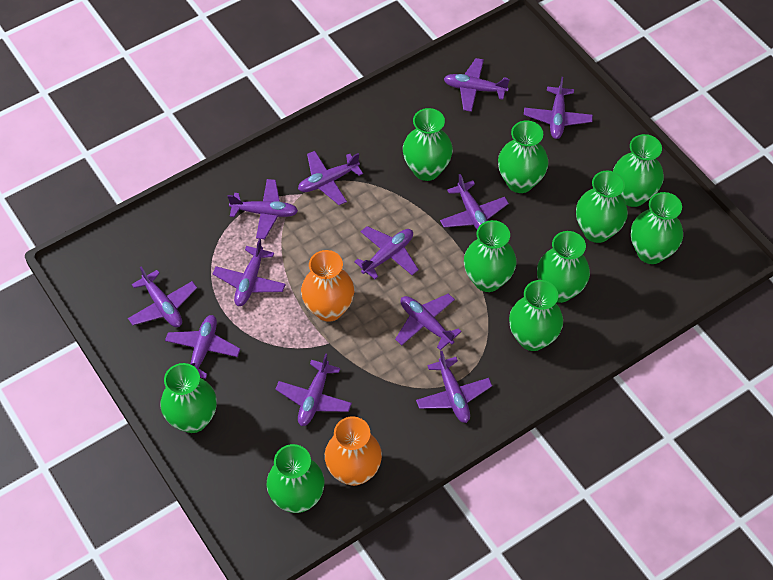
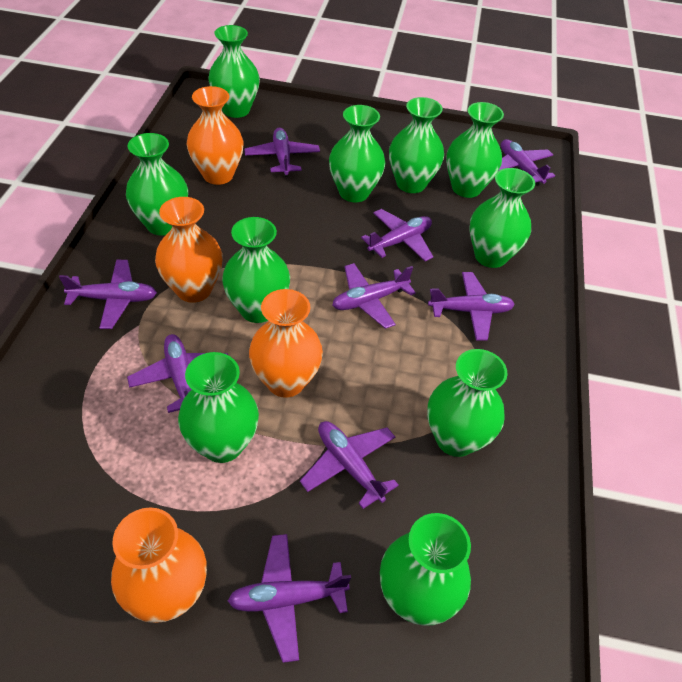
orange vase: [301,250,354,322] [325,416,382,486] = 2 -> [111,508,207,623] [155,197,223,303] [186,86,244,185] [249,289,323,398] = 4
purple plane: [128,267,197,327] [165,315,240,379] [213,238,286,306] [228,179,298,239] [275,353,352,426] [298,151,363,205] [354,226,419,279] [395,294,462,350] [416,351,492,423] [440,174,509,230] [444,58,510,112] [524,77,593,139] = 12 -> [59,260,157,329] [127,334,228,413] [228,534,351,663] [244,128,320,177] [300,421,399,509] [332,263,416,329] [361,209,433,261] [428,272,515,341] [499,139,555,186] = 9

